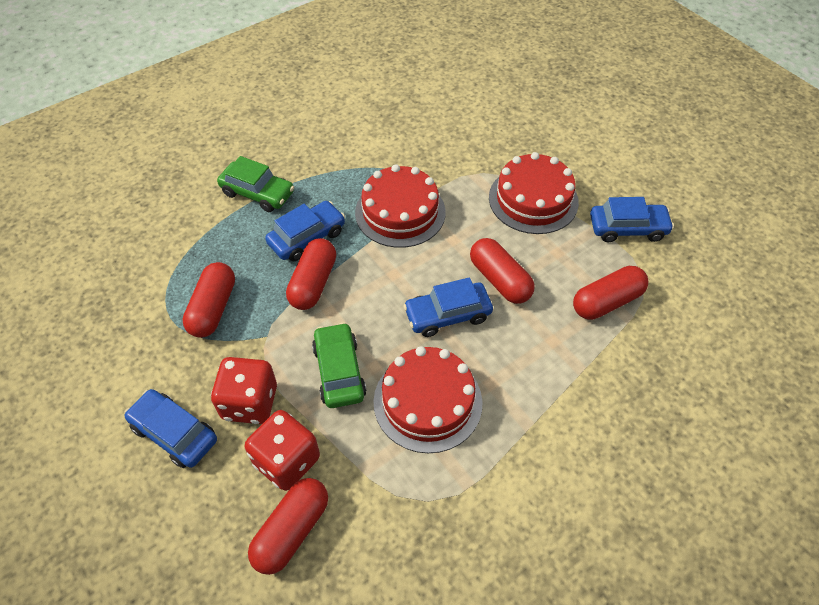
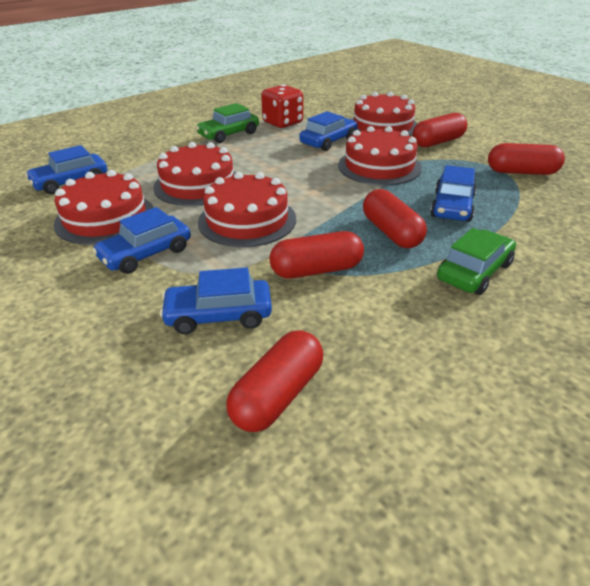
blue car: [124,389,217,468] [265,201,345,262] [403,277,493,337] [590,197,674,242] = 4 -> [25,145,107,194] [92,207,191,274] [160,268,272,334] [299,111,357,151] [430,165,477,222] = 5
red cake: [355,164,446,248] [373,346,483,453] [489,152,579,234] = 3 -> [54,170,154,245] [153,142,236,206] [198,172,296,247] [338,126,422,185] [350,92,418,136] = 5
red dice: [211,357,277,424] [245,410,320,491] = 2 -> [261,84,303,128] = 1

